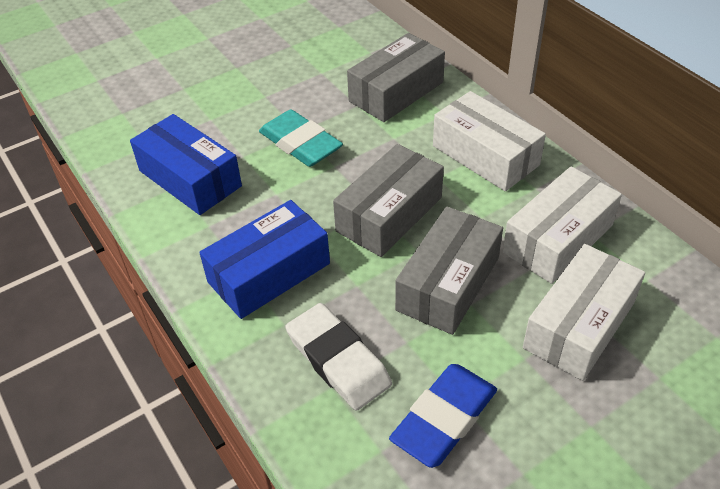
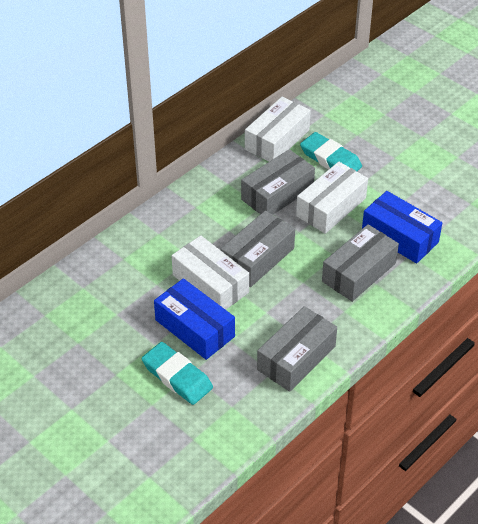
blue eraser: [389,364,497,468] = 1 -> none = 0
grey box: [333,144,444,257] [347,33,445,122] [395,206,503,335] = 3 -> [220,211,295,287] [241,149,315,215] [257,306,337,392] [322,224,399,302] = 4
turquoise eraser: [259,109,343,167] = 1 -> [142,342,213,405] [300,132,362,171] = 2
white eraser: [285,303,392,411] = 1 -> none = 0

